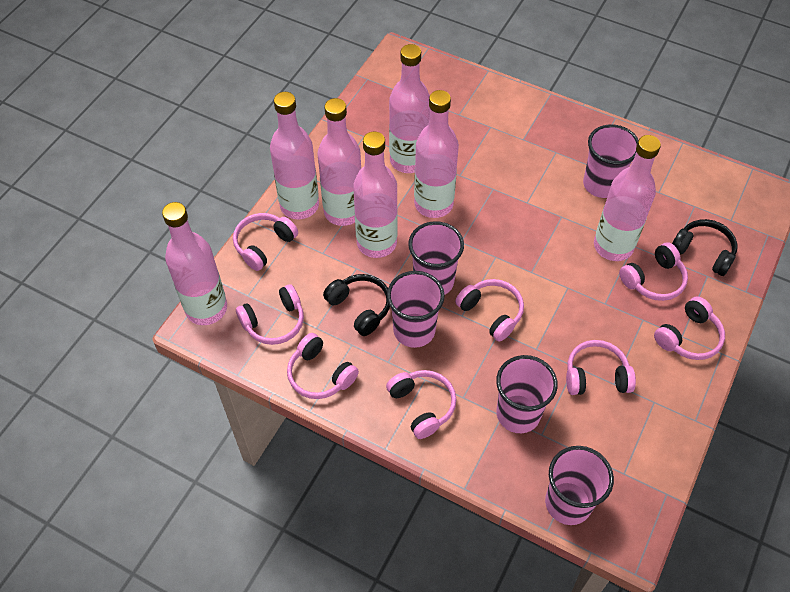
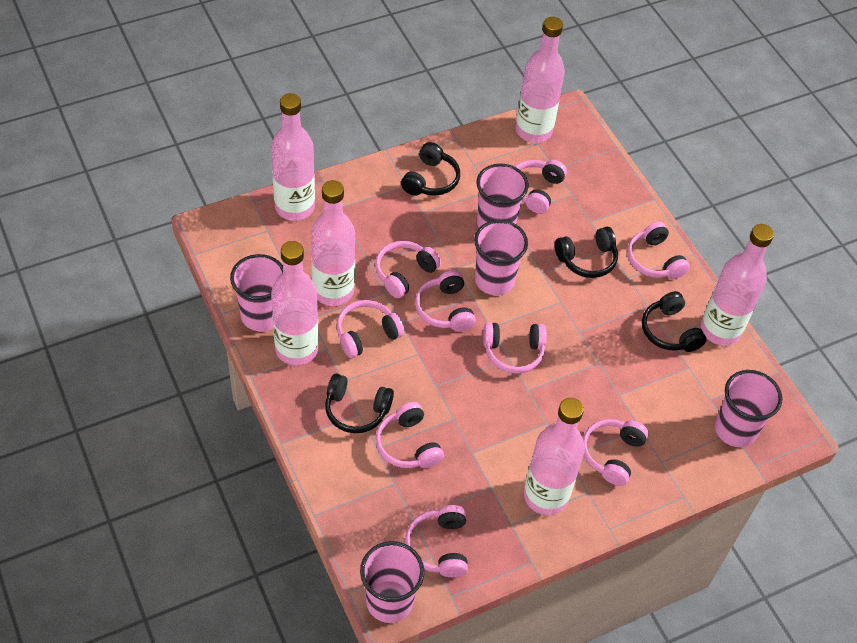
black headphones: [323,274,390,336] [672,219,737,276] = 2 -> [325,373,394,433] [401,142,460,196] [555,227,618,278] [642,291,707,352] = 4
pink bottle: [162,202,227,325] [270,92,319,219] [317,98,361,226] [353,132,398,258] [389,44,430,173] [414,90,459,218] [594,135,661,261] = 7 -> [271,93,315,221] [271,241,319,365] [311,180,355,306] [516,17,565,143] [524,398,585,515] [701,224,774,346] = 6
pink headphones: [233,213,298,271] [236,284,304,345] [287,333,359,399] [386,370,456,439] [455,279,524,341] [566,340,636,395] [619,242,688,301] [654,296,725,360] = 8 -> [337,300,405,358] [375,241,441,298] [376,402,444,468] [405,505,468,577] [415,270,476,331] [483,322,547,374] [515,160,567,214] [583,419,649,486] [627,222,690,279] = 9

